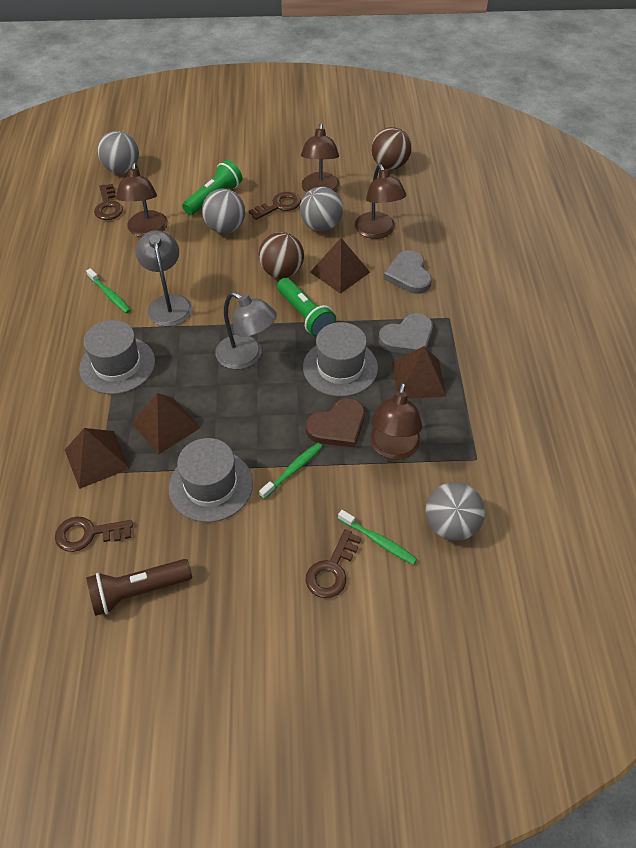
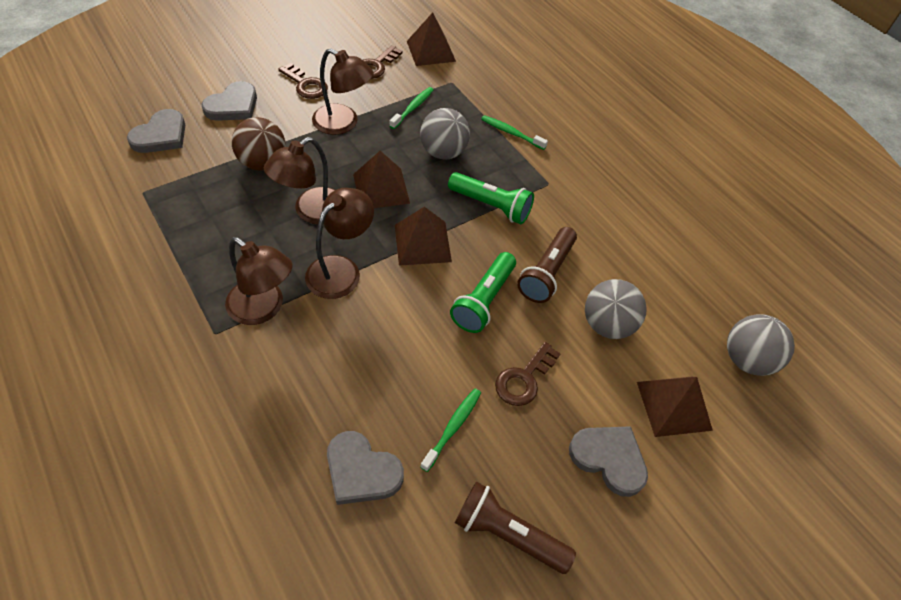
brown ball: [259,232,304,279] [371,127,412,170] = 2 -> [232,117,286,171] = 1
brown flashlight: [86,559,192,616] = 1 -> [455,481,576,574] [517,227,577,303] = 2
brown heart: [306,398,365,448] = 1 -> none = 0
brown key: [55,516,133,552] [94,184,123,220] [249,192,301,220] [306,529,362,598] = 4 -> [278,63,328,99] [363,45,403,79] [495,342,561,406] = 3
grey ball: [97,131,139,174] [202,189,245,234] [300,187,343,231] [425,482,485,541] = 4 -> [420,108,470,160] [585,279,647,339] [727,314,795,376] = 3
grey hat: [79,320,155,395] [169,438,253,522] [303,322,378,397] = 3 -> none = 0
grey heart: [379,313,433,354] [383,250,432,294] = 2 -> [127,109,185,153] [202,81,257,121] [327,431,404,505] [569,426,648,497] = 4
grey lamp: [136,230,192,327] [215,292,277,369] = 2 -> none = 0

